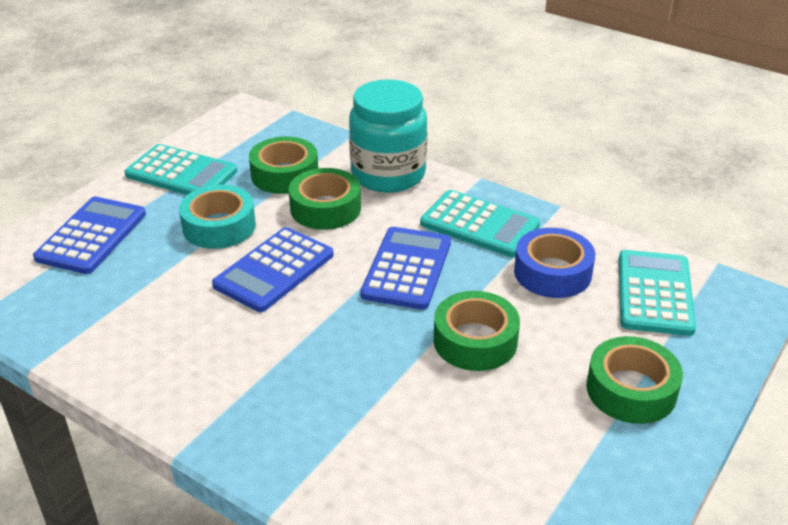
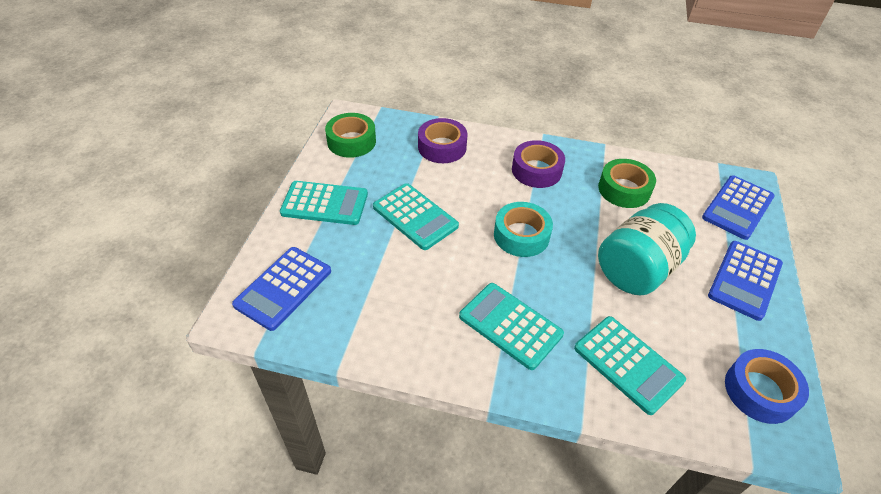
green tape: [249,136,318,194] [289,168,361,230] [433,291,520,371] [586,336,683,424] = 4 -> [325,113,376,158] [598,159,656,208] = 2
purple tape: none = 0 -> [418,118,467,163] [512,140,565,188] = 2
turquoise calculator: [125,144,237,195] [420,190,540,257] [619,250,696,336] = 3 -> [280,181,368,225] [373,183,459,250] [459,283,564,370] [574,316,686,415] = 4

